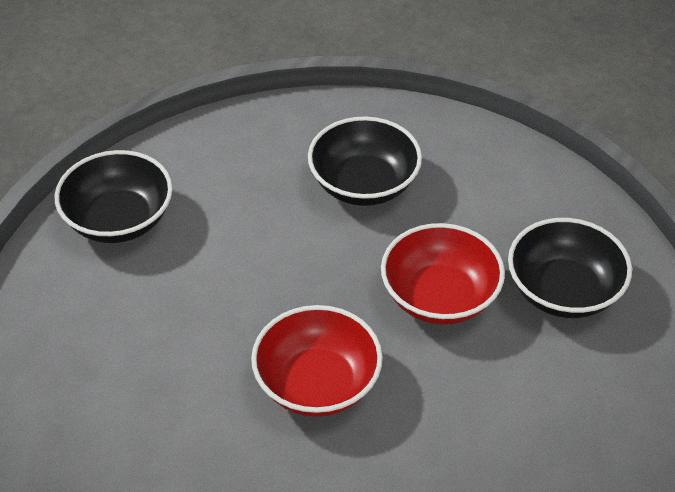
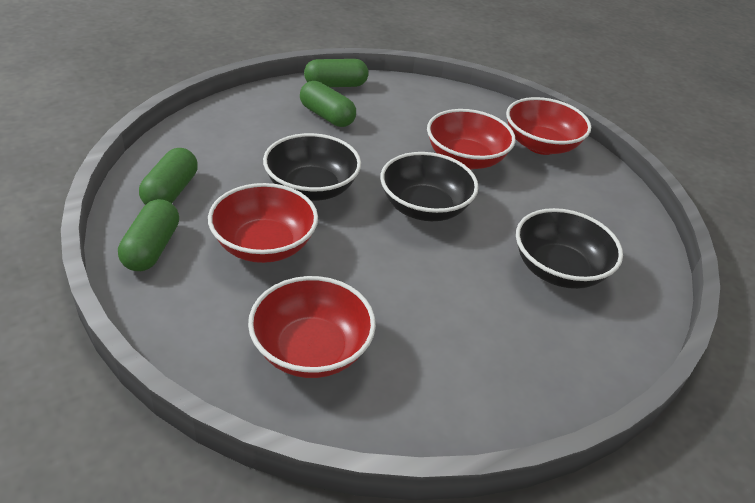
green capsule: none = 0 -> [118,199,179,271] [139,148,198,205] [300,81,356,127] [304,59,369,87] = 4
red bowl: [251,305,383,417] [381,223,505,325] = 2 -> [208,183,318,263] [248,276,376,378] [427,109,516,169] [506,97,591,155] = 4

